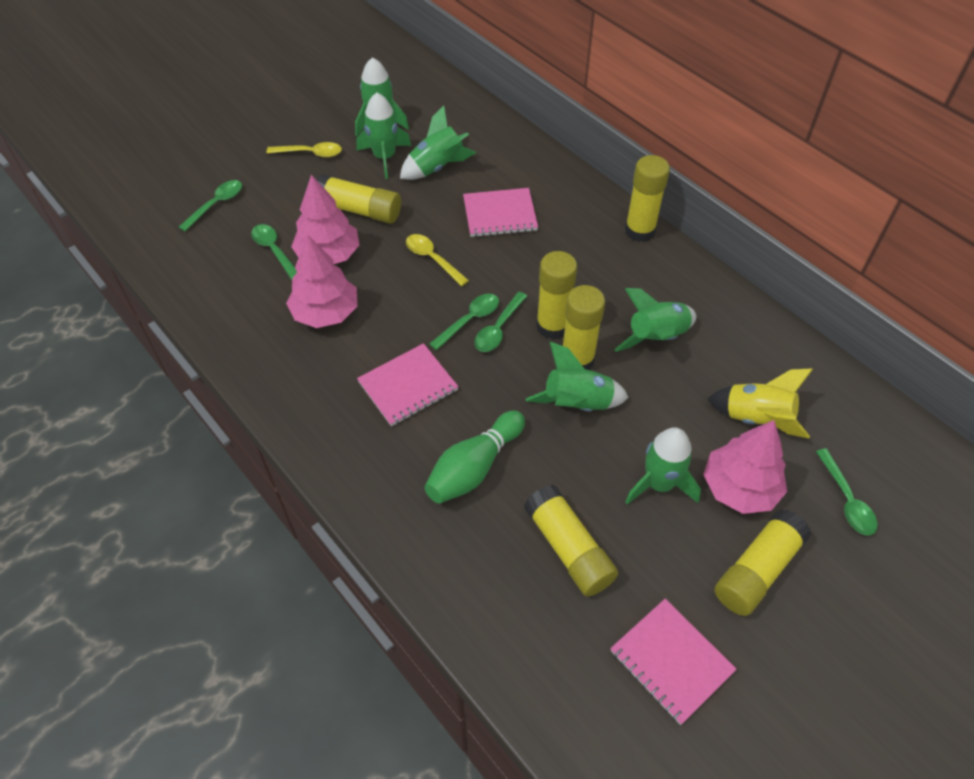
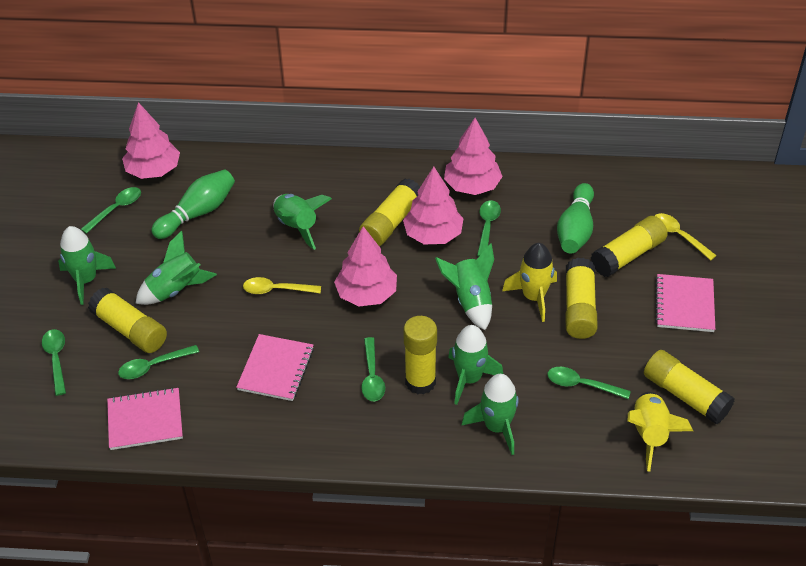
green bowling pin: [424,411,525,503] = 1 -> [151,169,235,239] [557,183,594,253] = 2
green spoon: [179,180,242,231] [251,224,297,280] [429,294,499,350] [474,292,527,352] [816,448,878,535] = 5 -> [42,329,66,396] [81,187,141,234] [118,345,199,379] [361,337,385,401] [477,200,501,257] [548,367,631,399] = 6
pink tree: [286,235,357,328] [291,175,359,264] [703,420,787,514] = 3 -> [122,102,180,179] [334,226,397,306] [403,167,464,244] [444,118,503,195] = 4
yellow rocket: [707,368,813,438] = 1 -> [502,243,557,322] [628,392,693,472] = 2

